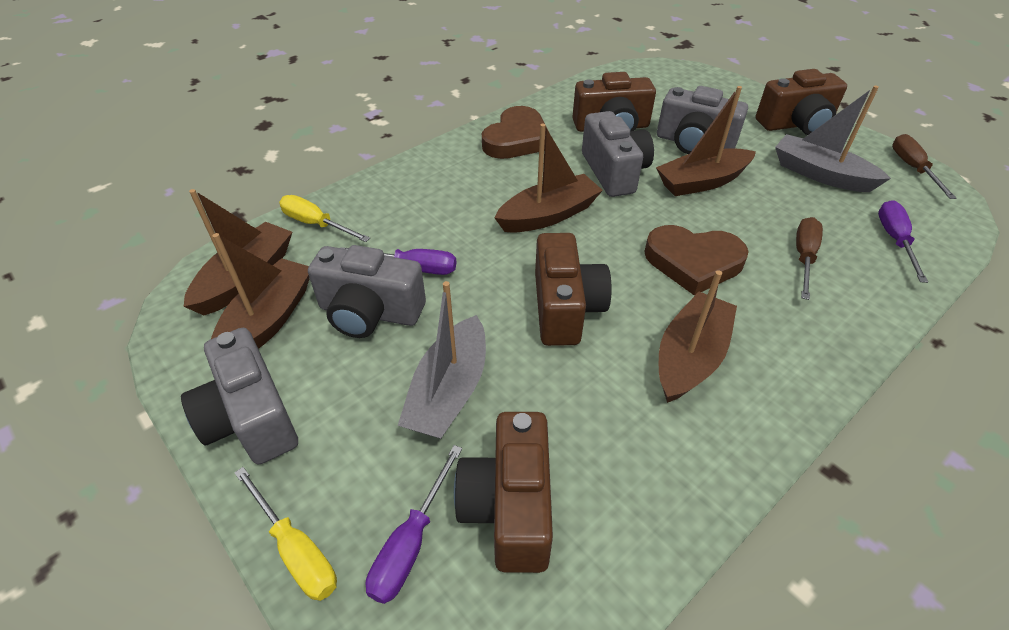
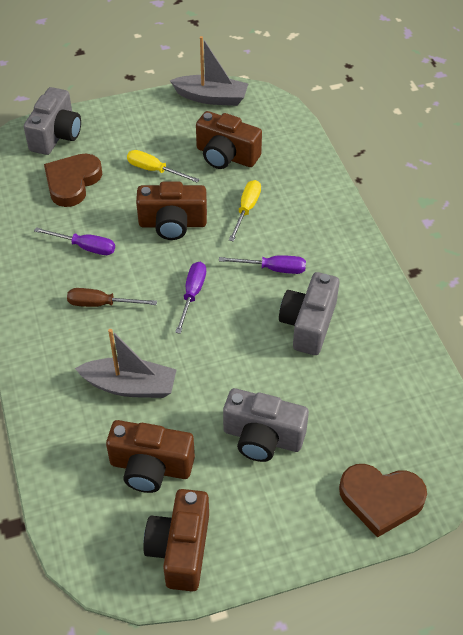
brown boat: [184,189,292,315] [211,233,310,349] [494,124,603,233] [656,86,756,196] [659,270,737,403] = 5 -> none = 0
brown screwdriver: [796,217,823,300] [892,134,956,199] = 2 -> [67,288,157,307] = 1
grey camera: [181,328,298,464] [308,245,426,338] [582,111,654,197] [657,86,748,154] = 4 -> [24,87,81,155] [223,388,309,462] [279,272,339,355] = 3

